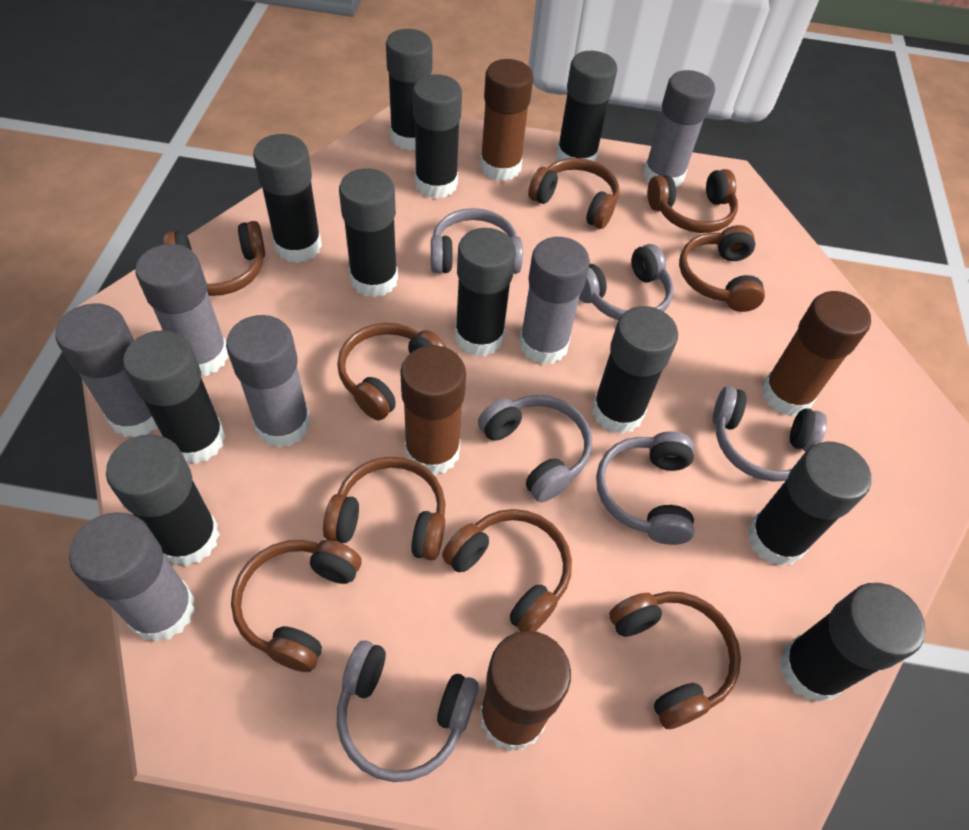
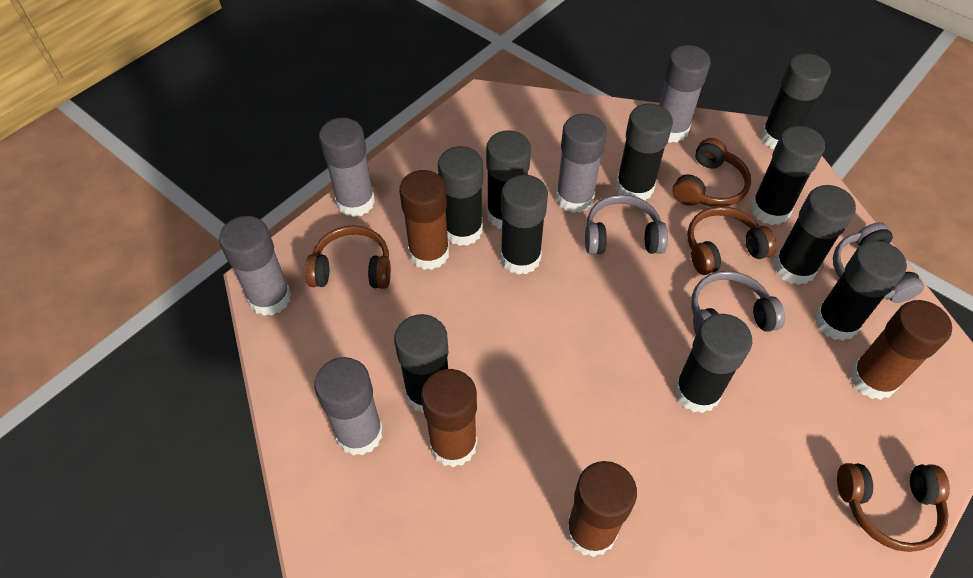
black glue stick: [106,434,220,566] [123,330,226,464] [253,134,322,263] [339,168,398,297] [386,29,433,151] [413,74,462,199] [455,228,516,356] [556,51,617,171] [592,306,678,434] [748,442,871,566] [780,583,926,703] = 11 -> [394,314,449,413] [438,146,483,246] [486,130,531,229] [500,175,548,275] [616,104,673,201] [674,314,752,413] [751,126,825,225] [761,53,831,149] [774,185,856,285] [815,241,907,341] = 10
brown headphones: [163,221,265,296] [231,540,361,672] [323,457,446,560] [337,323,447,420] [442,509,572,632] [528,158,619,229] [609,592,741,729] [648,169,738,233] [679,225,765,312] = 9 -> [305,225,391,289] [673,138,751,207] [687,206,777,275] [837,463,950,552] = 4
grey glue stick: [55,303,158,437] [69,512,195,642] [136,244,229,376] [226,315,311,448] [519,237,590,365] [643,70,715,187] = 6 -> [219,216,291,316] [314,357,383,456] [319,118,375,217] [556,114,607,213] [659,45,710,143] = 5
grey headphones: [337,640,479,782] [431,208,523,274] [478,395,592,502] [579,244,674,320] [596,431,694,545] [713,386,827,482] = 6 -> [585,194,668,254] [691,271,785,334] [833,222,924,303] = 3

